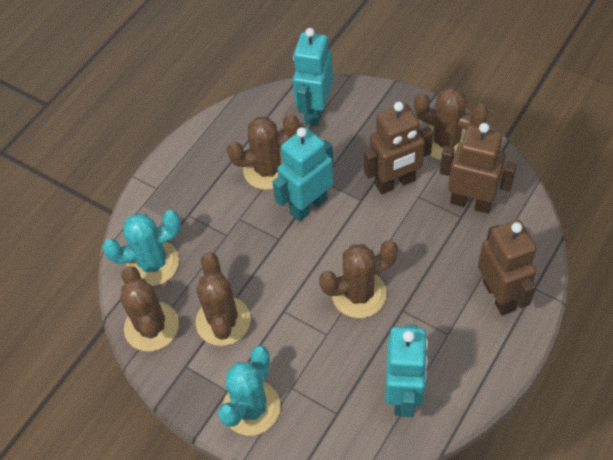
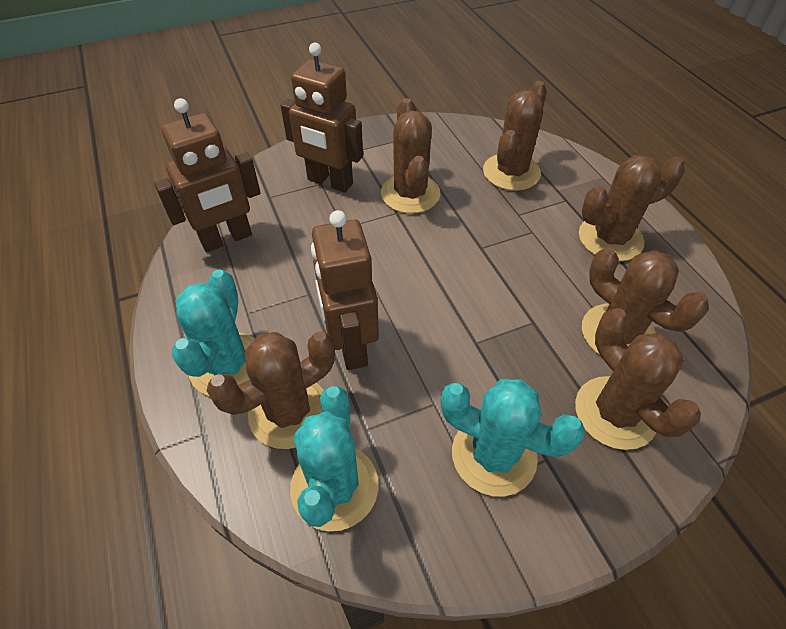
brown cactus: [120,266,179,351] [196,252,251,346] [227,114,299,190] [319,240,398,318] [414,87,489,160] = 5 -> [207,331,335,449] [381,98,440,213] [483,81,547,191] [575,308,701,450] [579,155,685,261] [582,247,709,355] = 6
turquoise cactus: [102,210,181,286] [218,345,281,435] = 2 -> [172,269,255,396] [290,386,379,531] [440,379,585,497] = 3
turquoise robot: [272,127,334,222] [293,28,333,127] [385,324,428,417] = 3 -> none = 0

